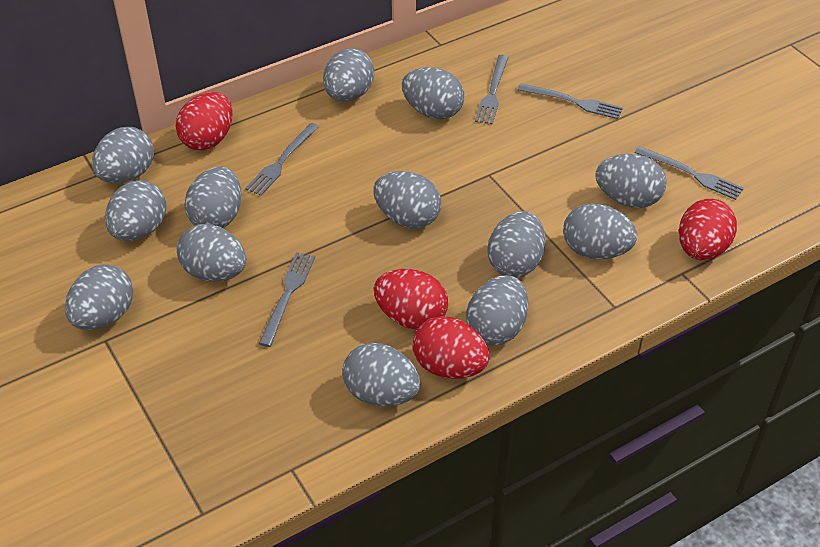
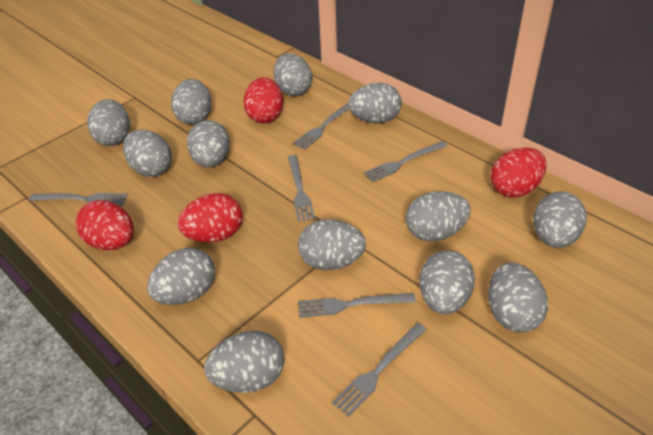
grey fork: [245,123,319,196] [259,252,315,347] [475,55,509,125] [517,83,623,119] [634,146,744,200] = 5 -> [29,193,128,206] [288,155,315,222] [293,103,349,150] [298,293,416,318] [332,323,427,417] [363,141,447,182] = 6

